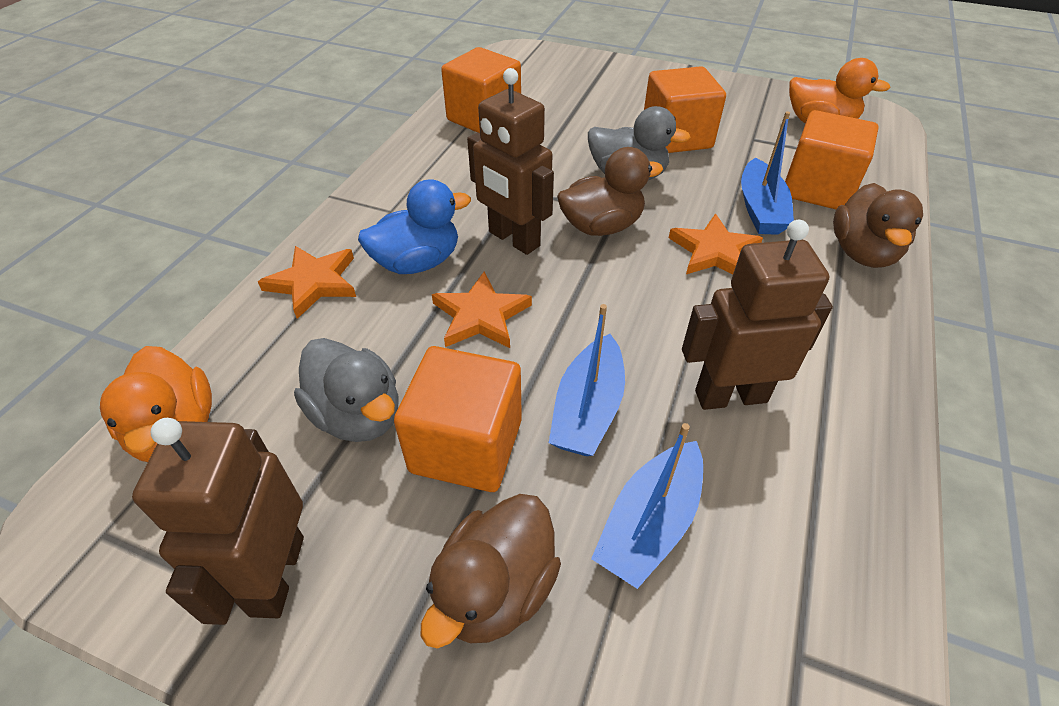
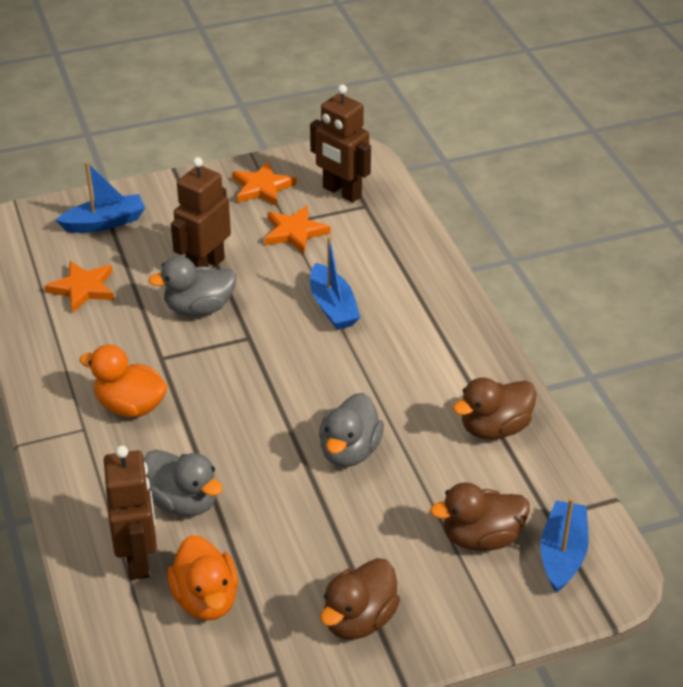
blue duck: [358,179,471,274] = 1 -> none = 0
grey duck: [294,338,399,442] [588,106,691,180] = 2 -> [144,450,223,516] [148,256,236,316] [319,393,384,467] = 3
orange cube: [394,346,522,492] [441,47,521,133] [644,66,726,153] [785,110,879,209] = 4 -> none = 0

